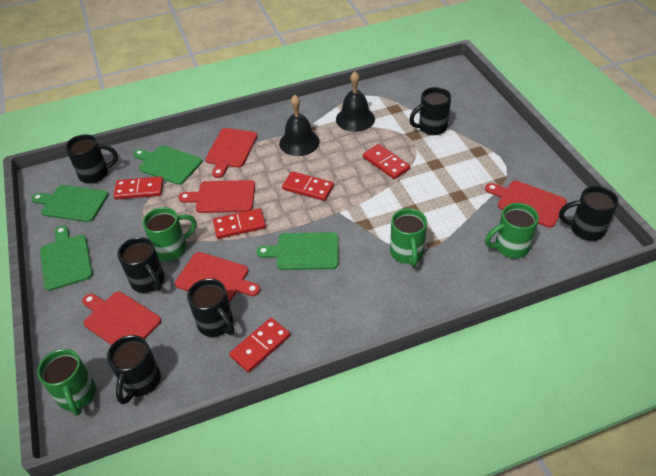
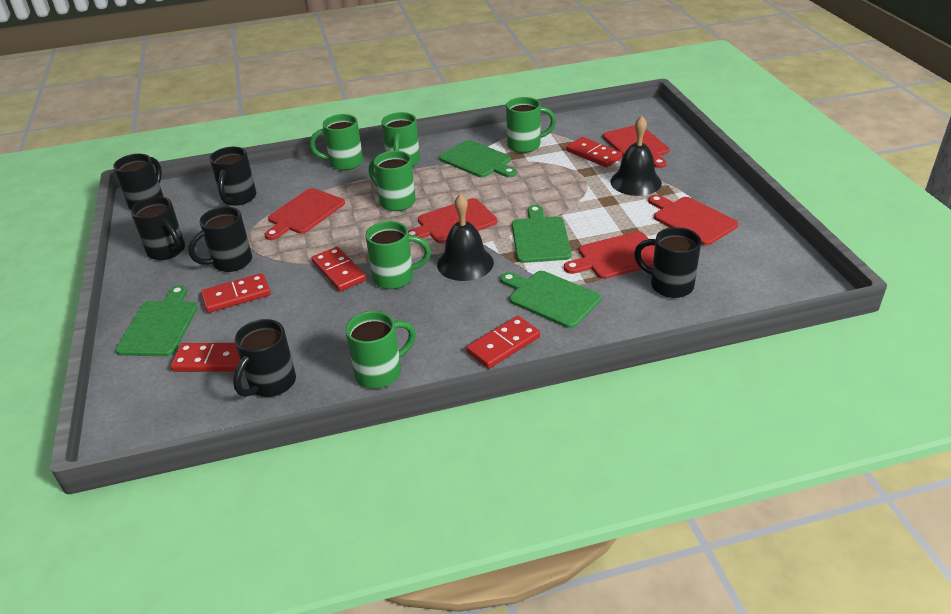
green mug: [37,349,96,416] [143,207,196,261] [390,208,427,266] [485,203,539,258] = 4 -> [310,114,363,170] [345,311,416,388] [366,221,431,289] [369,151,416,211] [381,112,420,167] [506,97,556,153] = 6

